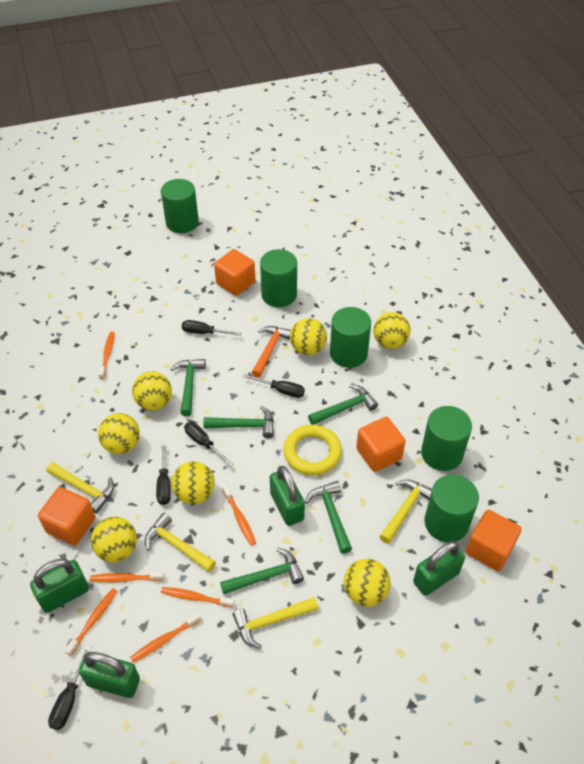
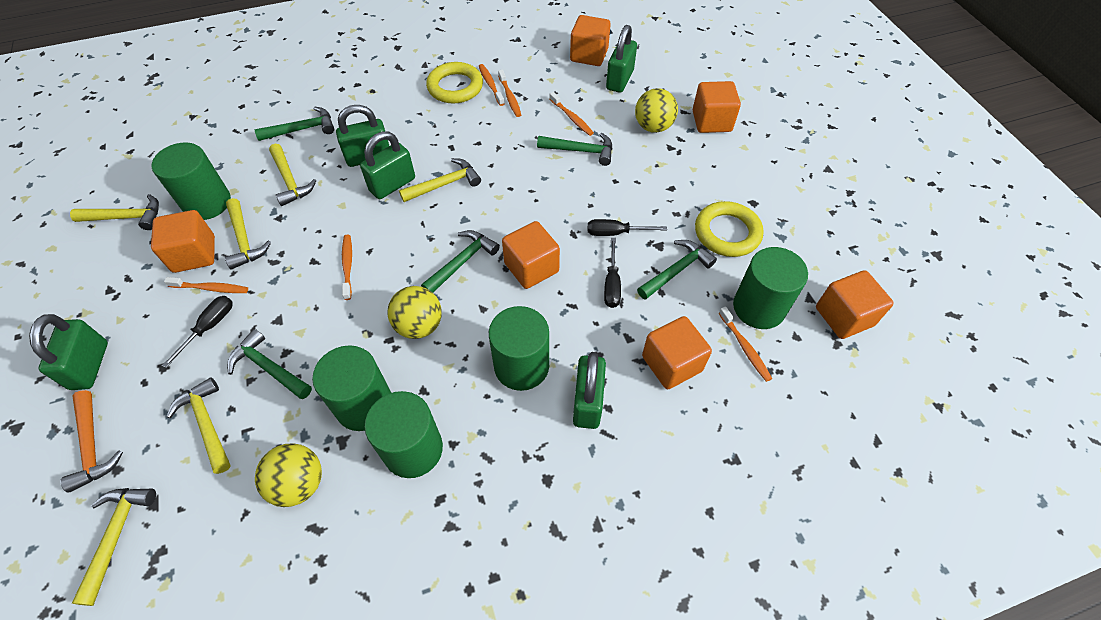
black screwdriver: [48,645,92,730] [156,443,171,505] [182,320,242,336] [184,422,233,467] [243,374,305,398] = 5 -> [162,296,233,368] [588,219,667,236] [604,238,621,308] = 3
green padlock: [30,559,89,613] [79,652,140,698] [270,466,305,526] [413,541,465,596] = 4 -> [29,314,108,390] [336,105,389,167] [360,131,415,199] [573,352,606,429] [606,25,637,93] = 5
orange cube: [38,487,95,546] [214,249,255,296] [356,417,406,472] [466,510,522,571] = 4 -> [151,210,215,273] [502,221,560,289] [570,15,611,66] [642,316,712,389] [693,81,741,133] [816,270,894,339] = 6
yellow ball: [91,517,137,562] [98,413,140,454] [132,371,172,411] [172,461,215,504] [290,318,327,355] [344,559,391,607] [373,312,410,349] = 7 -> [255,443,322,507] [387,286,442,339] [635,88,678,133] = 3
yellow hammer: [47,462,114,514] [145,513,216,572] [232,597,318,649] [379,479,432,544] = 4 -> [70,194,159,230] [72,488,156,606] [166,377,231,474] [225,198,271,269] [269,144,316,206] [399,158,481,202] = 6
yellow ring: [283,425,342,475] = 1 -> [426,62,483,103] [695,201,763,257] = 2

